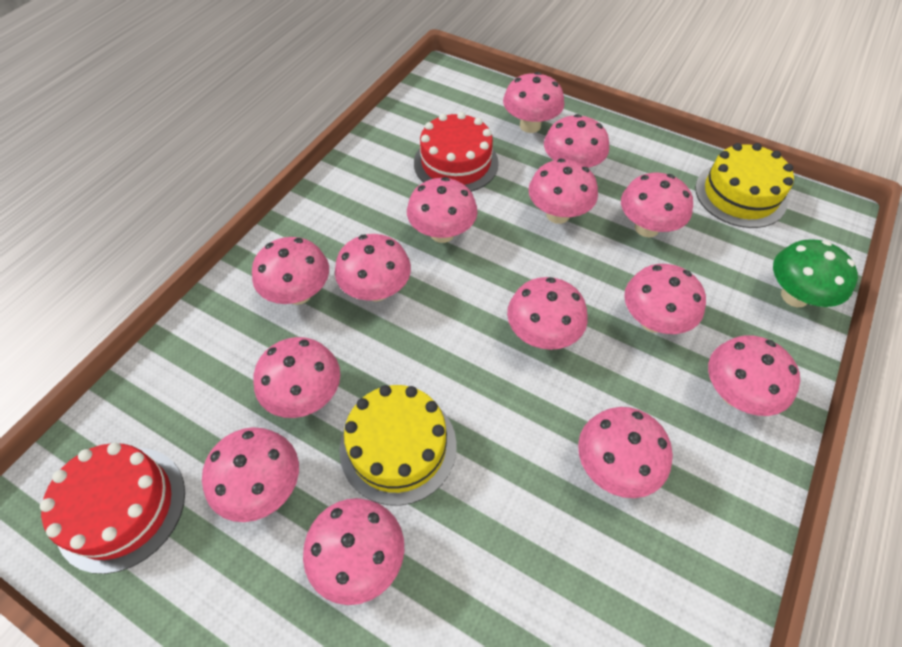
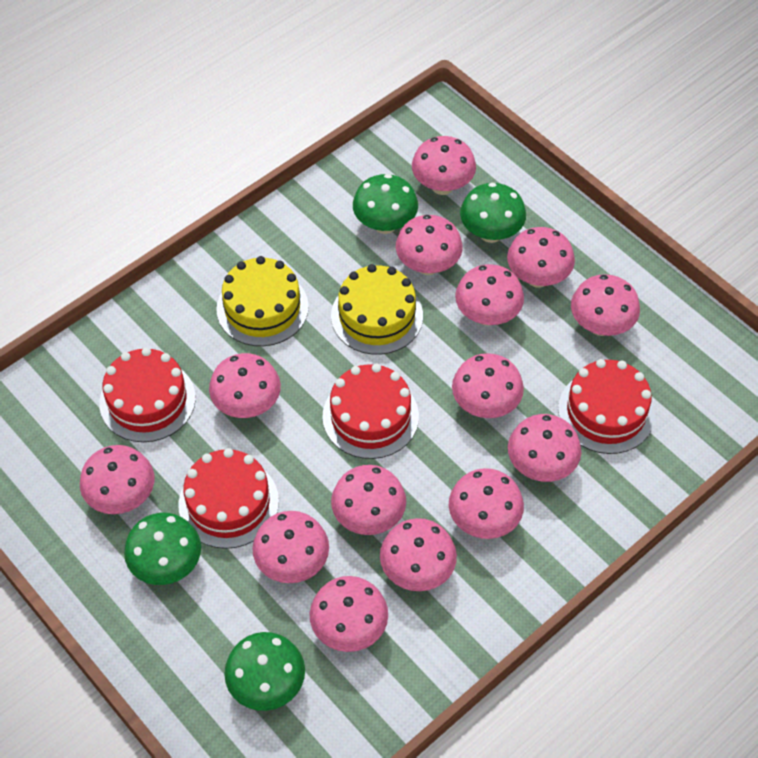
green mushroom: [773,239,858,307] = 1 -> [124,513,201,585] [224,632,305,711] [353,174,418,234] [460,183,526,243] = 4
red cake: [40,443,185,574] [414,112,499,192] = 2 -> [99,347,196,442] [178,448,279,549] [322,363,419,459] [558,359,655,454] = 4

